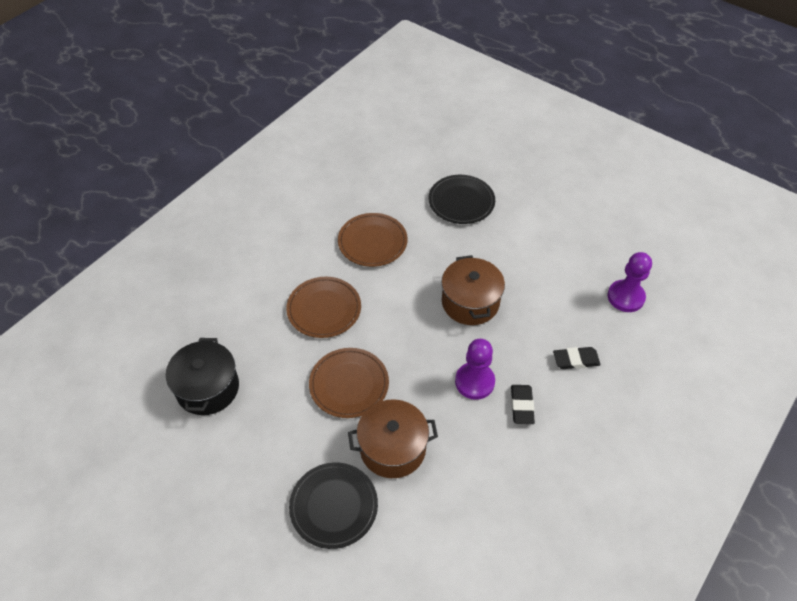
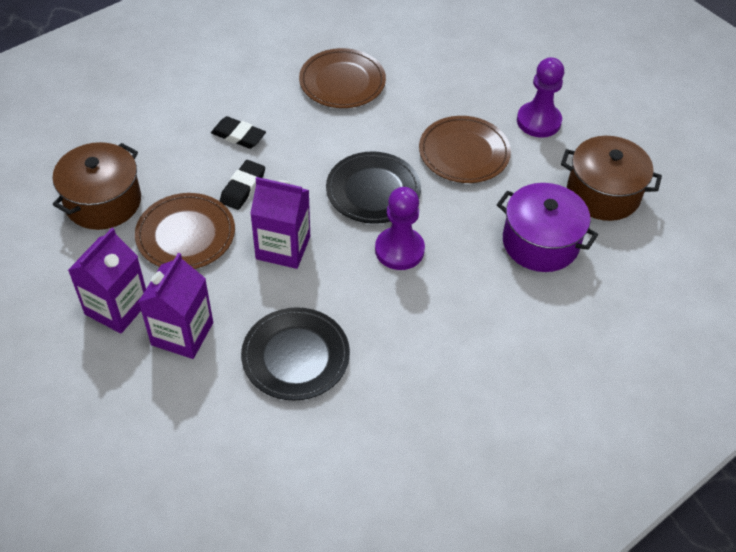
black pot: [166,338,239,415] = 1 -> none = 0
purple carton: none = 0 -> [68,228,146,333] [139,253,213,359] [250,177,310,269] = 3
purple pot: none = 0 -> [497,183,598,272] = 1

